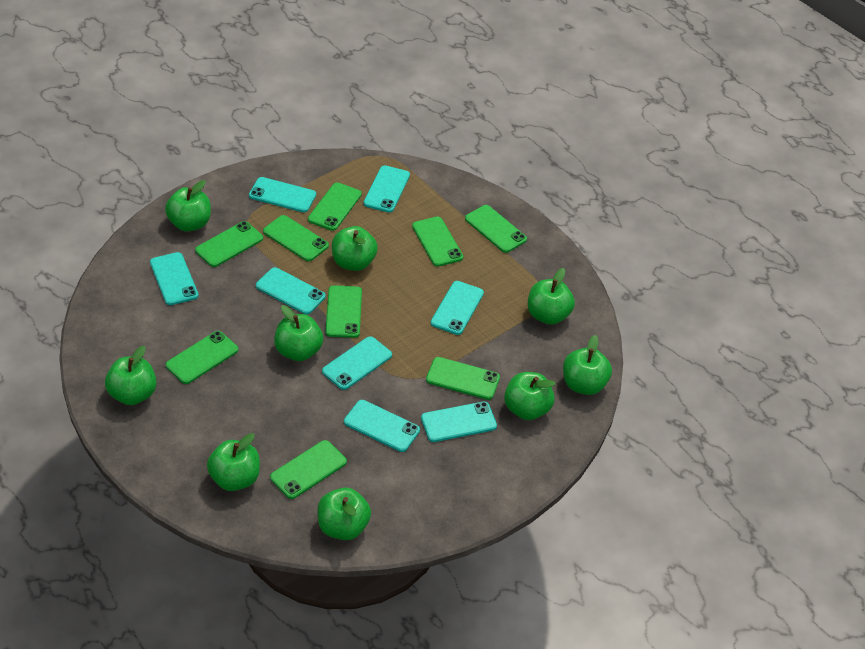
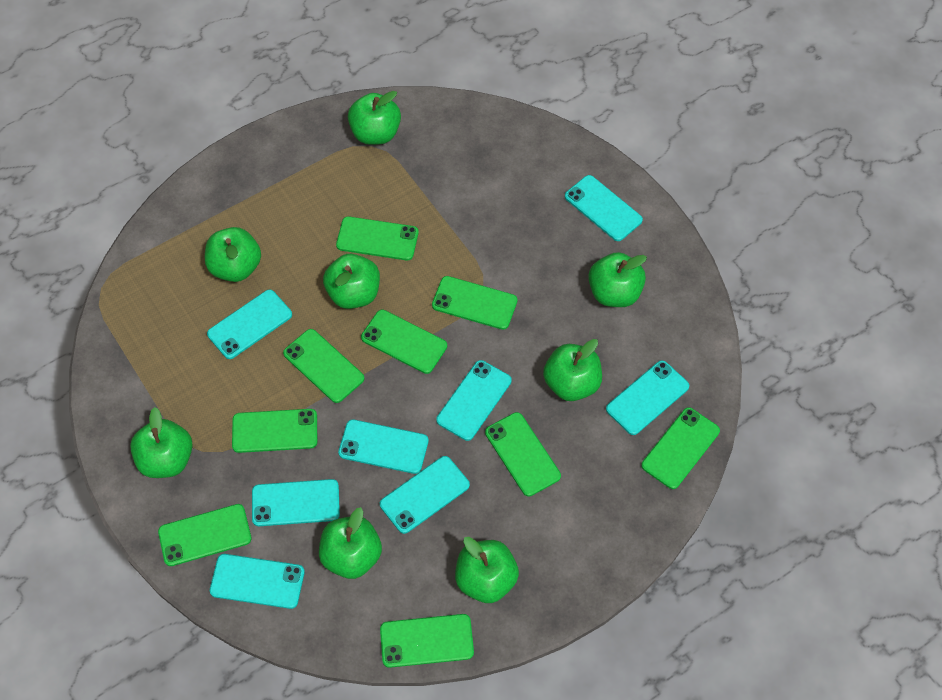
green apple: [105,346,157,405] [165,180,211,232] [207,433,260,491] [274,305,323,361] [317,488,371,540] [332,226,378,271] [504,372,556,420] [528,268,575,325] [563,335,612,395] = 9 -> [130,407,193,478] [205,227,261,282] [319,507,382,579] [323,254,380,309] [348,91,401,145] [455,537,519,603] [543,339,602,401] [588,252,647,307] = 8

